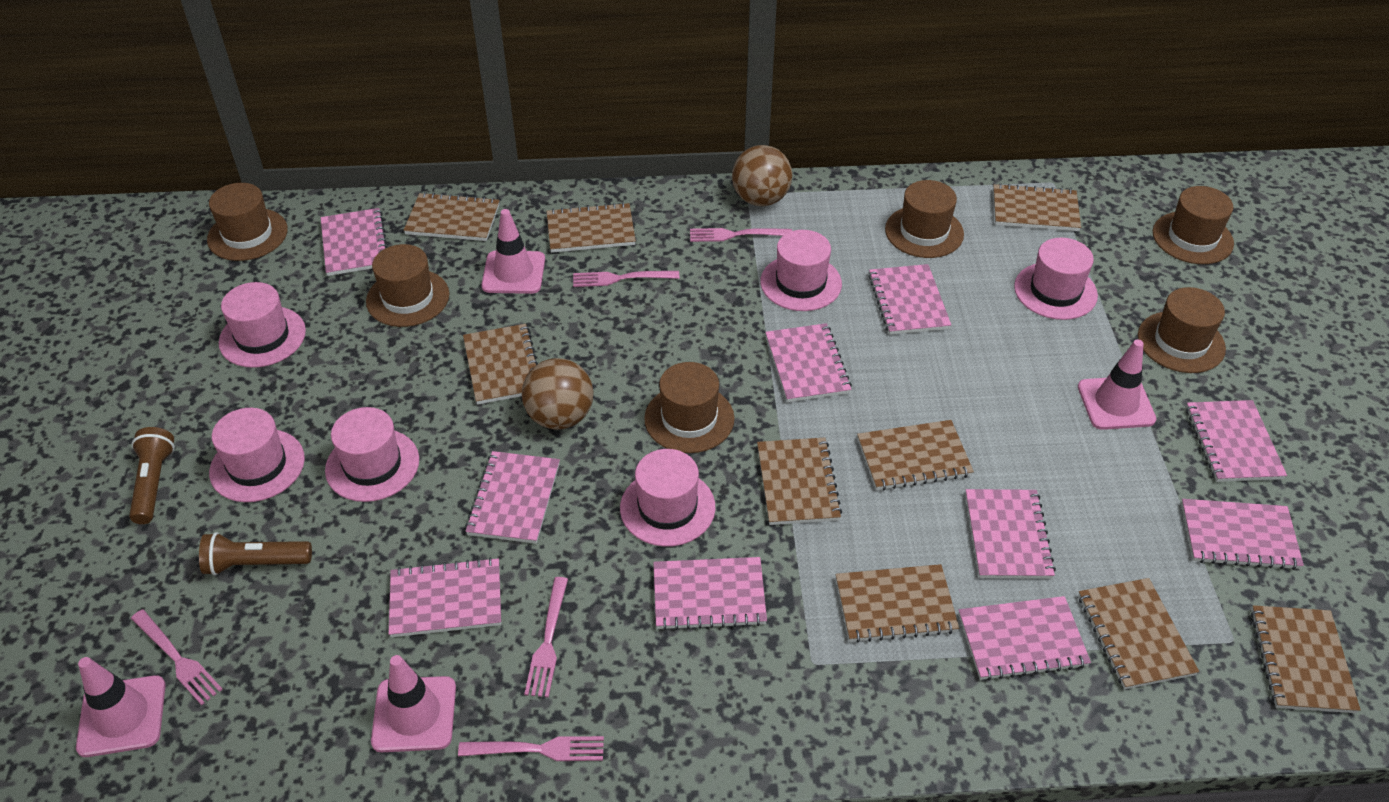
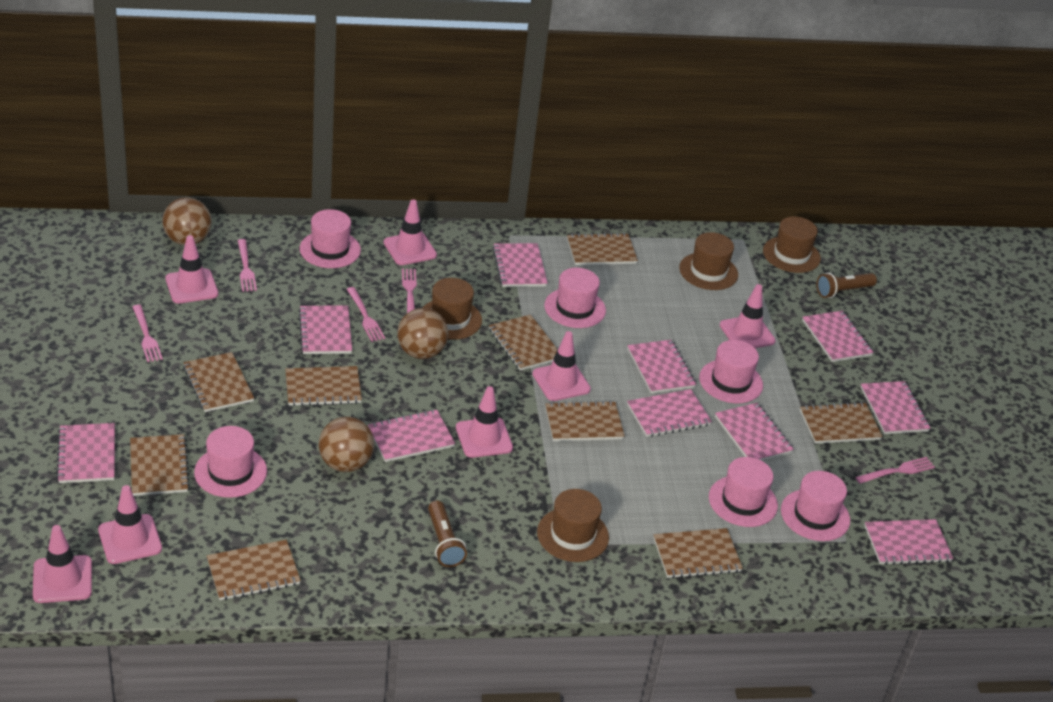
brown ball: [522,358,593,430] [732,145,792,206] = 2 -> [162,197,212,245] [319,417,374,472] [397,308,448,359] = 3
brown hat: [207,183,288,261] [366,244,449,327] [644,362,735,453] [885,180,964,258] [1138,287,1226,373] [1153,186,1234,264] = 6 -> [423,278,482,340] [537,489,609,562] [679,232,738,290] [763,216,821,273] = 4
pink traffic cone: [76,657,166,757] [371,655,456,752] [481,209,545,294] [1078,339,1156,430] = 4 -> [33,525,92,603] [98,485,162,564] [165,235,218,304] [384,200,437,265] [456,386,513,458] [532,331,591,401] [720,284,775,348] = 7

